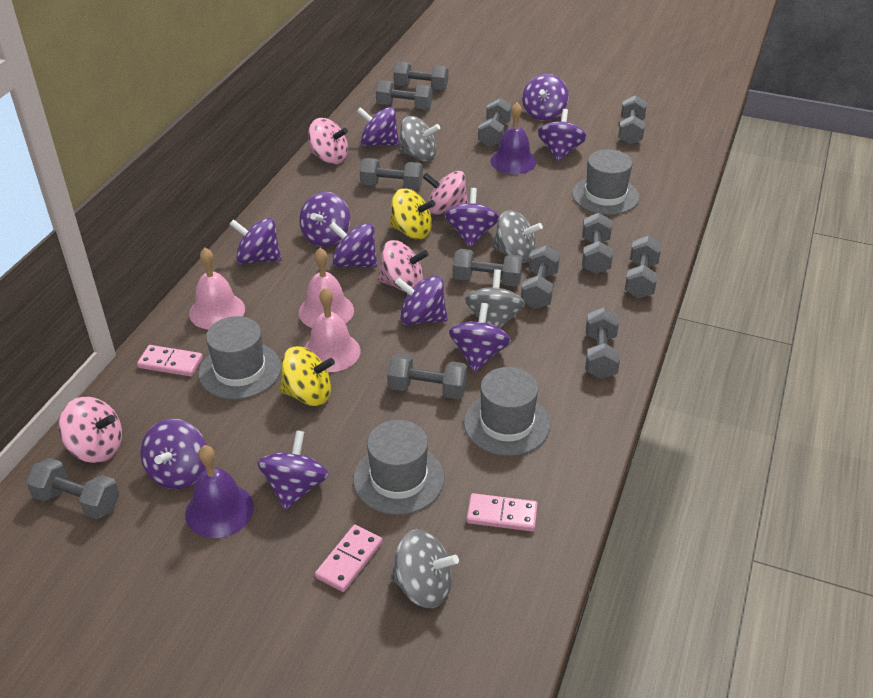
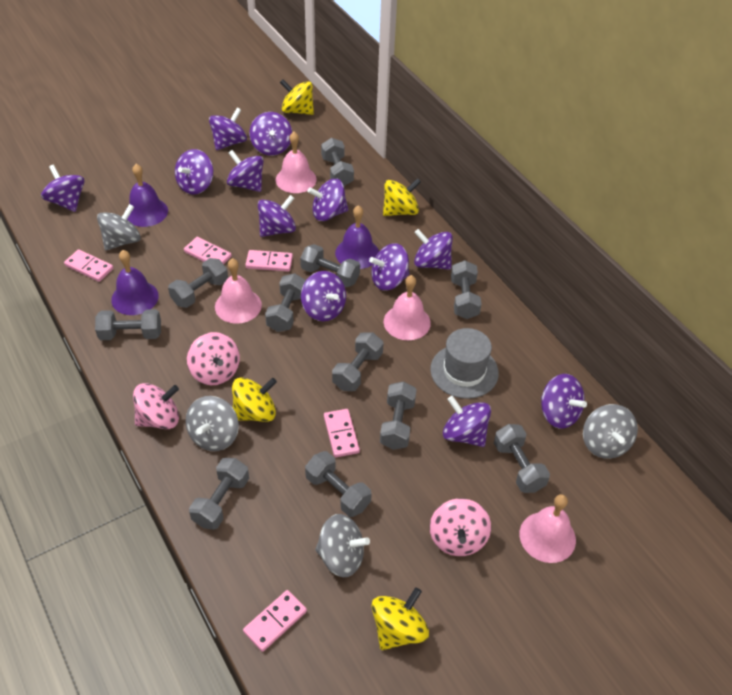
grey dumbbell: [26,458,120,519] [360,158,423,190] [376,80,433,110] [387,354,467,399] [393,61,448,90] [453,249,523,286] [478,98,512,147] [521,245,560,309] [582,213,613,274] [586,307,620,379] [618,95,647,145] [625,236,662,298] = 12 -> [95,309,161,340] [168,258,228,308] [189,458,249,530] [265,273,306,332] [300,244,360,287] [305,451,372,517] [321,138,354,186] [332,332,384,391] [380,381,417,450] [451,260,481,319] [494,424,550,493] = 11
grey hat: [198,316,281,400] [353,420,444,515] [464,367,550,456] [572,149,639,215] = 4 -> [430,328,499,399] = 1
pink bell: [189,248,245,329] [299,248,354,328] [304,288,360,372] = 3 -> [215,258,262,324] [276,132,317,193] [384,275,431,340] [519,494,576,563] = 4
pink domino: [137,345,203,377] [315,525,382,592] [466,493,538,531] = 3 -> [64,249,113,282] [184,237,232,264] [243,590,307,652] [245,250,293,272] [324,409,360,457] = 5
pink spinning top: [59,396,122,463] [308,118,348,164] [378,240,428,292] [423,171,468,215] = 4 -> [133,383,179,429] [187,332,240,385] [430,498,491,556] = 3
purple bell: [185,445,254,538] [490,102,537,174] = 2 -> [111,250,159,315] [127,164,168,227] [335,205,379,269] = 3
purple spinning top: [141,419,206,489] [229,218,282,264] [258,430,329,510] [299,192,350,247] [329,221,377,268] [357,107,399,146] [395,275,448,325] [445,188,499,247] [449,303,511,372] [522,74,569,121] [538,109,587,162] = 11 -> [41,165,84,212] [175,149,213,195] [209,107,247,150] [227,150,264,192] [249,112,292,156] [258,195,296,237] [301,271,346,321] [307,179,348,221] [369,243,409,291] [414,229,453,270] [443,396,491,447] [541,374,587,429] = 12
yellow spinning top: [280,346,335,406] [390,188,435,239] = 2 -> [232,378,277,422] [280,79,314,115] [371,587,429,650] [383,178,421,216] = 4

